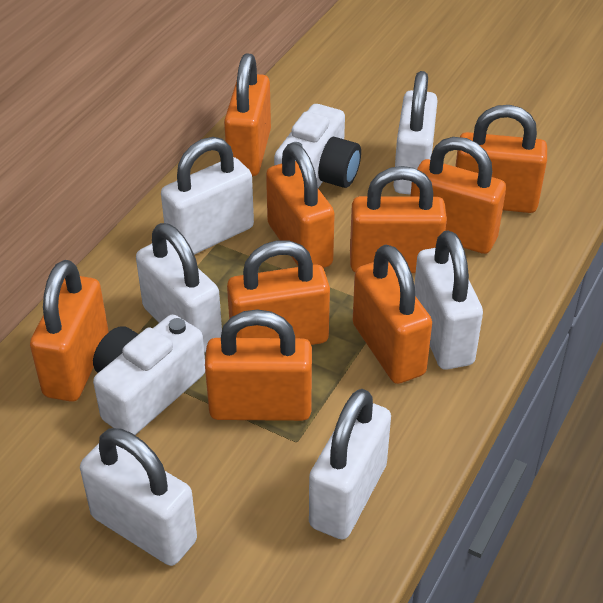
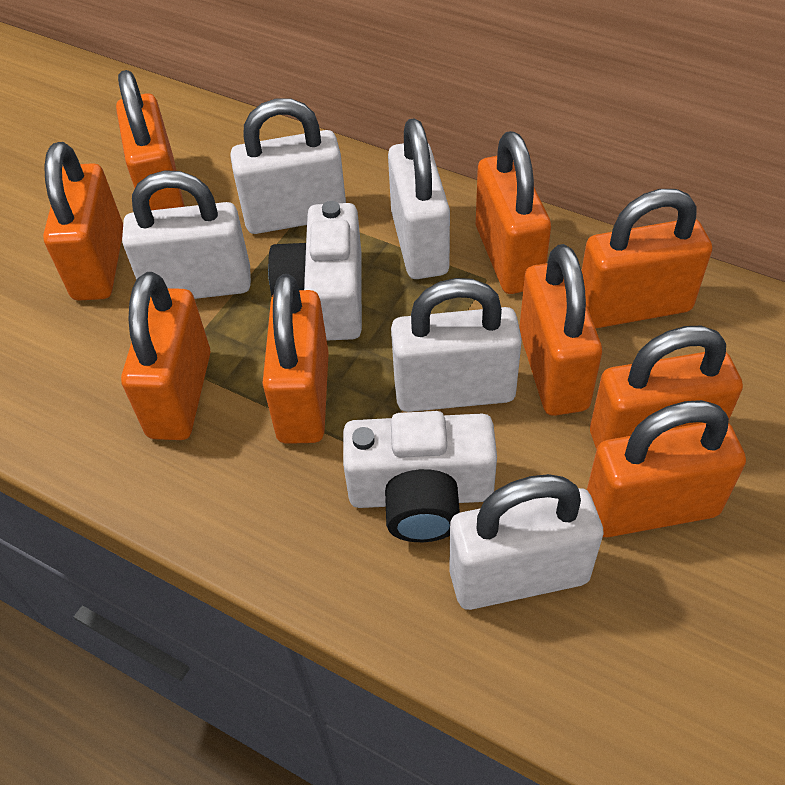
white padlock: [80,428,197,566] [136,223,222,353] [161,137,254,255] [309,389,391,539] [393,71,438,195] [414,230,483,370] = 6 -> [122,170,251,299] [230,98,346,234] [388,118,450,279] [391,278,522,412] [449,474,604,610] = 5

